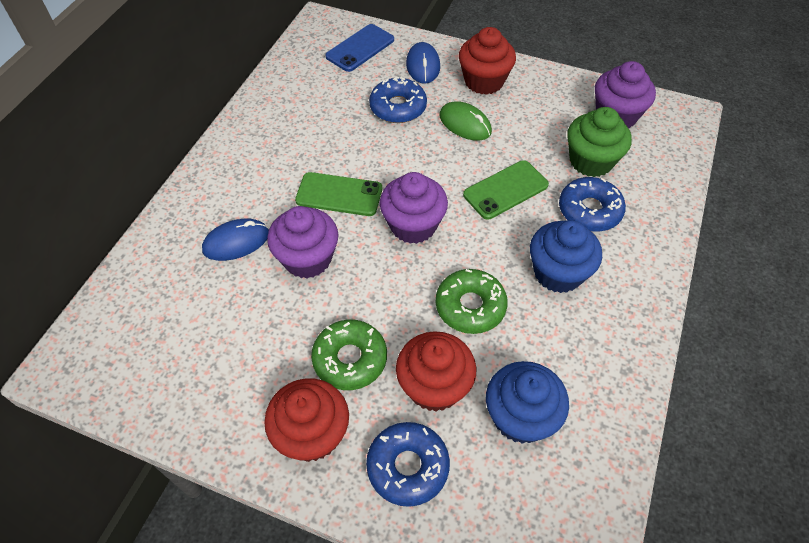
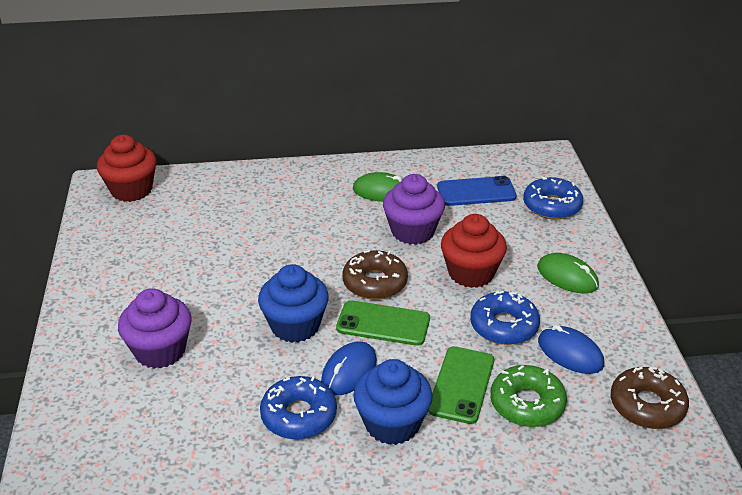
brown donut: none = 0 -> [342,250,408,300] [611,367,689,429] = 2
green cupcake: [567,107,632,177] = 1 -> none = 0
green donut: [311,320,387,390] [435,269,508,334] = 2 -> [490,365,567,427] = 1
green mouse: [439,101,492,141] = 1 -> [353,172,403,202] [537,253,599,293] = 2
purple cupcake: [267,206,339,278] [380,172,448,244] [595,61,656,128] = 3 -> [118,288,192,369] [383,174,445,245] = 2
red cupcake: [264,378,349,462] [396,331,476,412] [459,27,516,95] = 3 -> [97,135,157,202] [441,214,507,288] = 2

